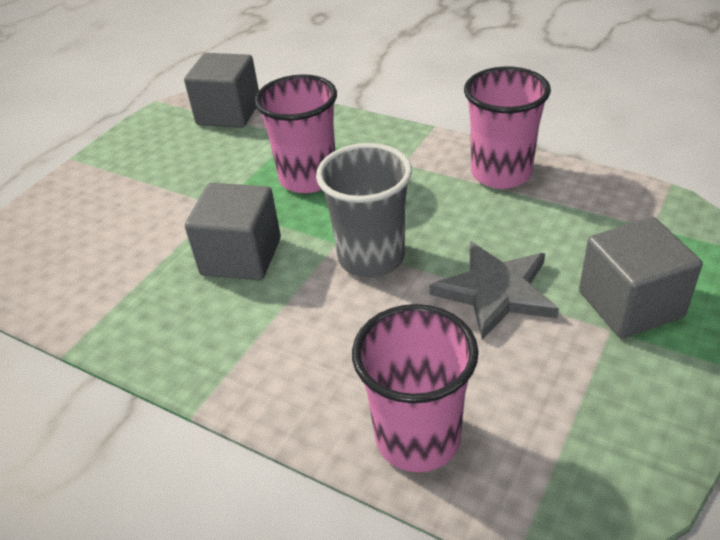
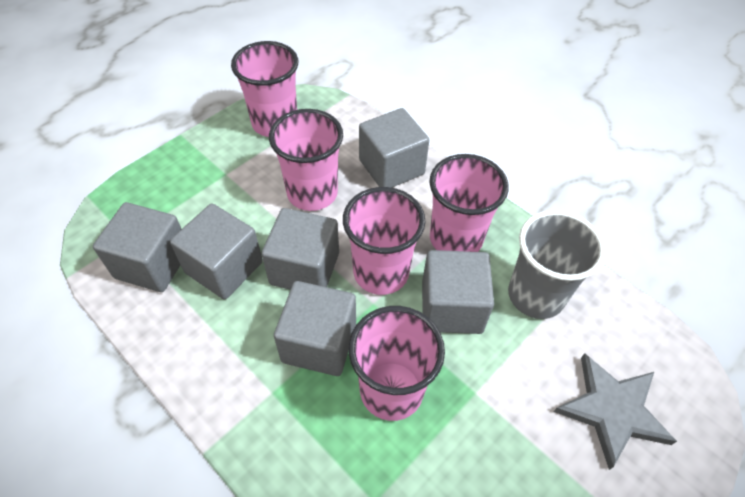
grey cube: [184,53,259,128] [185,183,281,280] [579,217,702,338] = 3 -> [93,202,181,292] [170,204,263,299] [261,208,339,290] [274,281,356,376] [359,108,429,188] [422,250,494,334] = 6
pink cup: [255,74,337,193] [352,304,479,472] [464,67,551,189] = 3 -> [231,41,298,137] [269,109,343,211] [343,187,426,295] [349,306,445,421] [429,154,509,252] = 5

